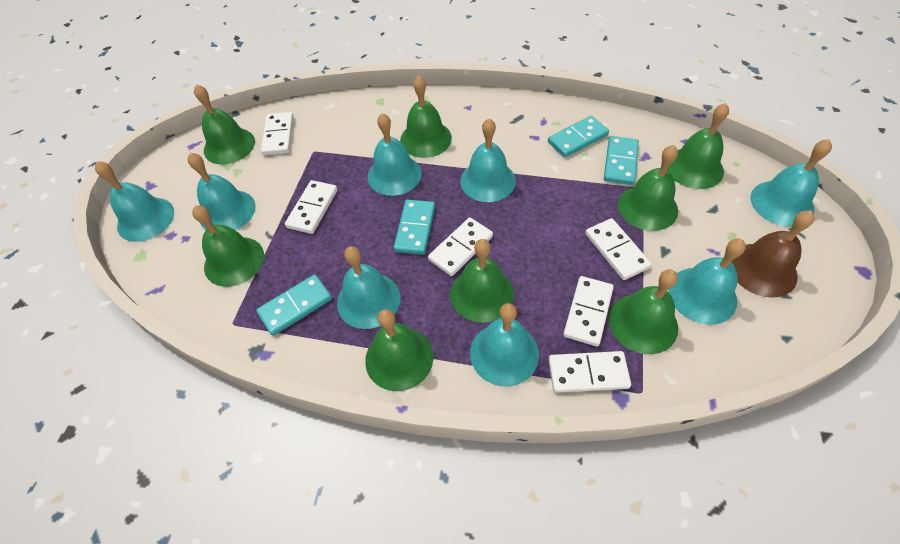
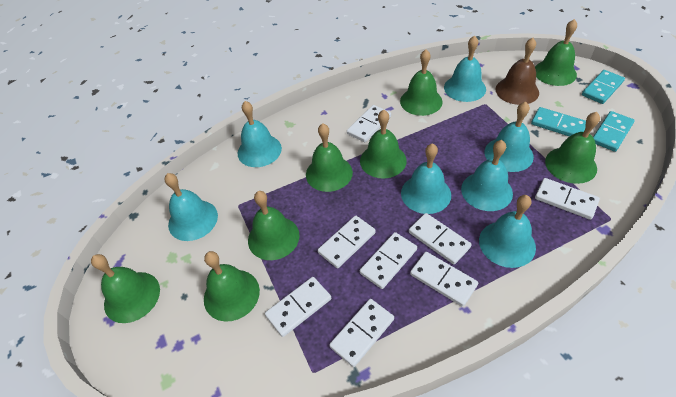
turquoise bell: [95,161,174,242] [188,153,256,230] [337,246,400,329] [368,113,422,196] [460,118,516,202] [470,303,539,386] [668,239,746,325] [750,139,832,227] = 8 -> [164,173,218,241] [238,101,282,167] [401,143,451,214] [444,35,486,102] [461,140,513,211] [479,195,536,268] [485,101,534,172] = 7
turquoise domino: [256,274,332,336] [393,200,435,255] [548,116,609,157] [604,136,639,185] = 4 -> [531,107,586,137] [582,70,625,104] [593,111,635,152] = 3
white domino: [261,112,294,155] [285,180,338,234] [428,217,493,276] [548,351,631,393] [563,276,614,347] [585,218,652,280] = 6 -> [265,277,331,337] [318,216,376,268] [329,299,394,367] [347,105,391,142] [360,232,417,289] [409,213,472,264] [410,252,478,307] [535,178,600,220] = 8

